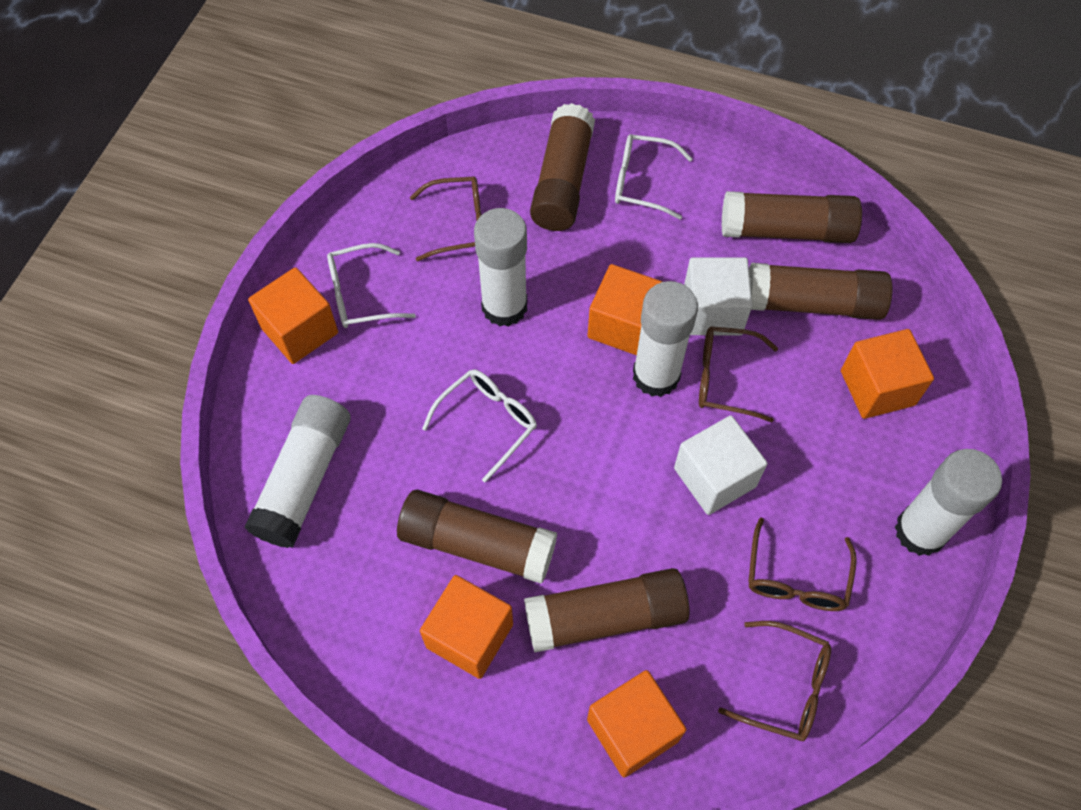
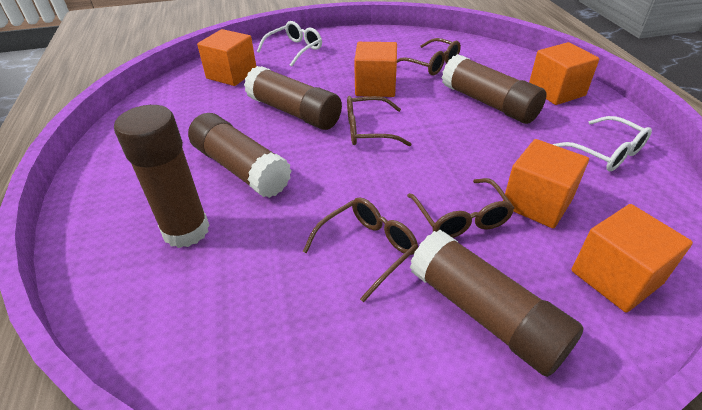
white cube: [674,415,767,515] [684,257,752,335] = 2 -> none = 0
white glasses: [327,243,416,328] [422,369,537,483] [615,134,693,220] = 3 -> [257,21,322,67] [552,116,652,171] = 2
white glue stick: [245,395,351,548] [474,208,527,327] [633,281,698,397] [895,449,1002,556] = 4 -> none = 0

